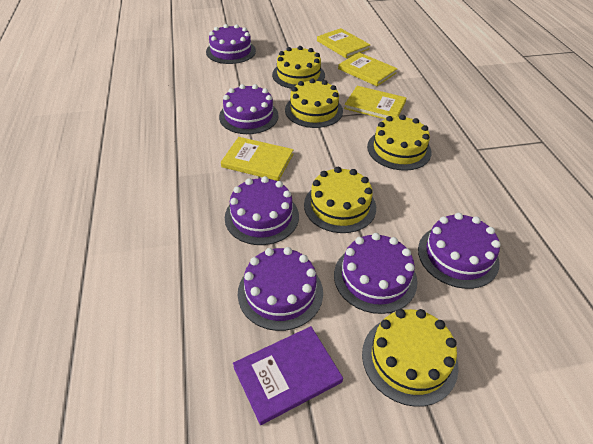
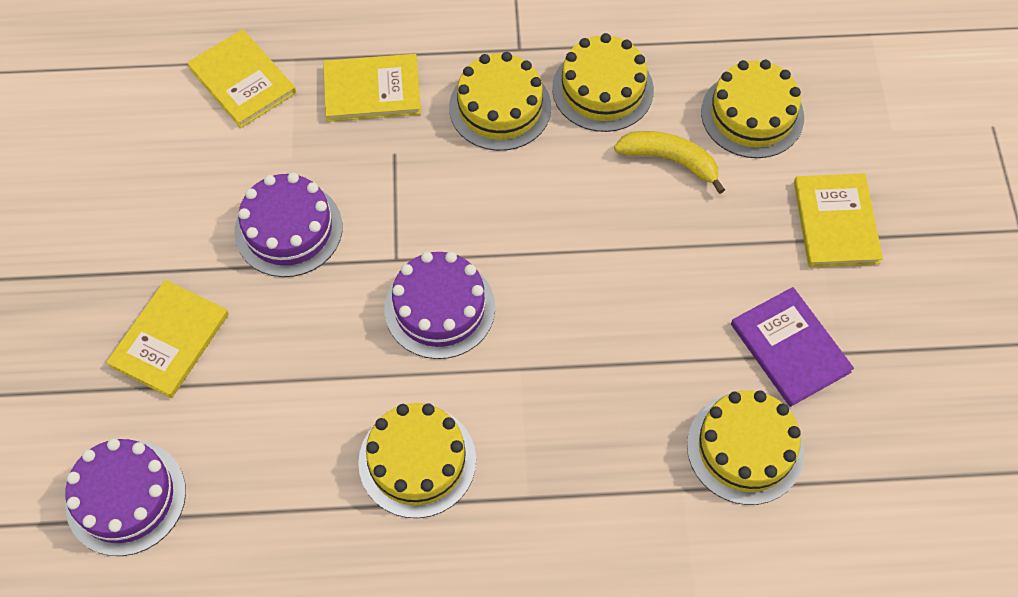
purple cake: [206,24,256,64] [219,84,279,134] [225,176,299,245] [238,247,323,331] [334,233,417,314] [418,213,501,289] = 6 -> [65,438,186,556] [234,173,342,277] [384,252,495,359] = 3
yellow banana: none = 0 -> [614,131,725,194] = 1

